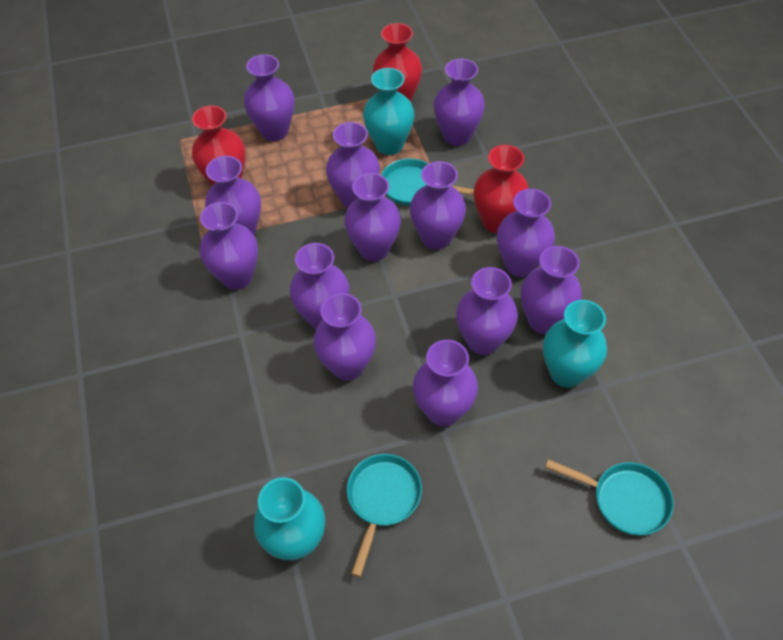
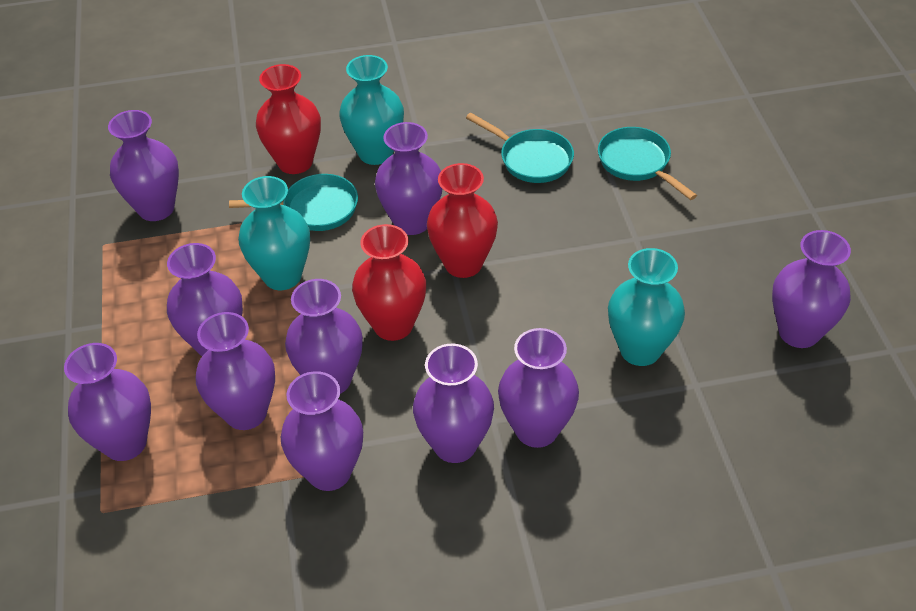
purple vase: [200,202,258,290] [205,156,261,235] [244,54,294,141] [289,243,349,329] [313,293,376,381] [326,122,380,208] [344,173,401,261] [410,161,466,250] [413,340,478,426] [434,59,485,146] [456,267,518,355] [497,189,555,277] [521,246,582,334] = 13 -> [64,343,151,461] [108,110,179,221] [167,243,243,356] [196,312,275,430] [281,371,363,491] [285,279,363,394] [375,122,442,235] [413,344,494,463] [498,328,579,448] [772,230,851,348] = 10

